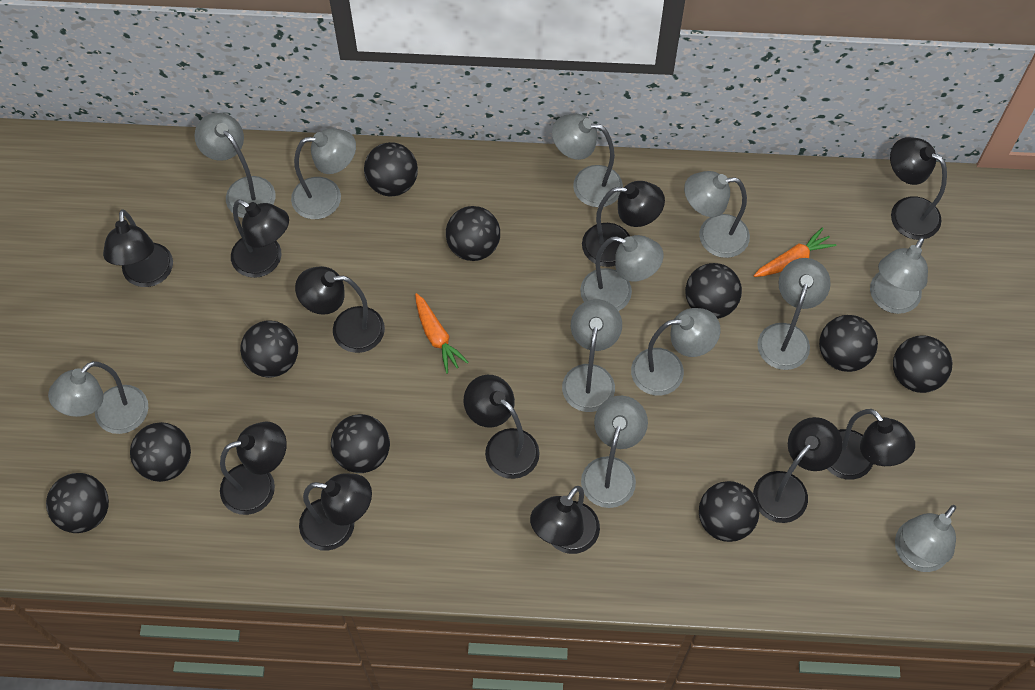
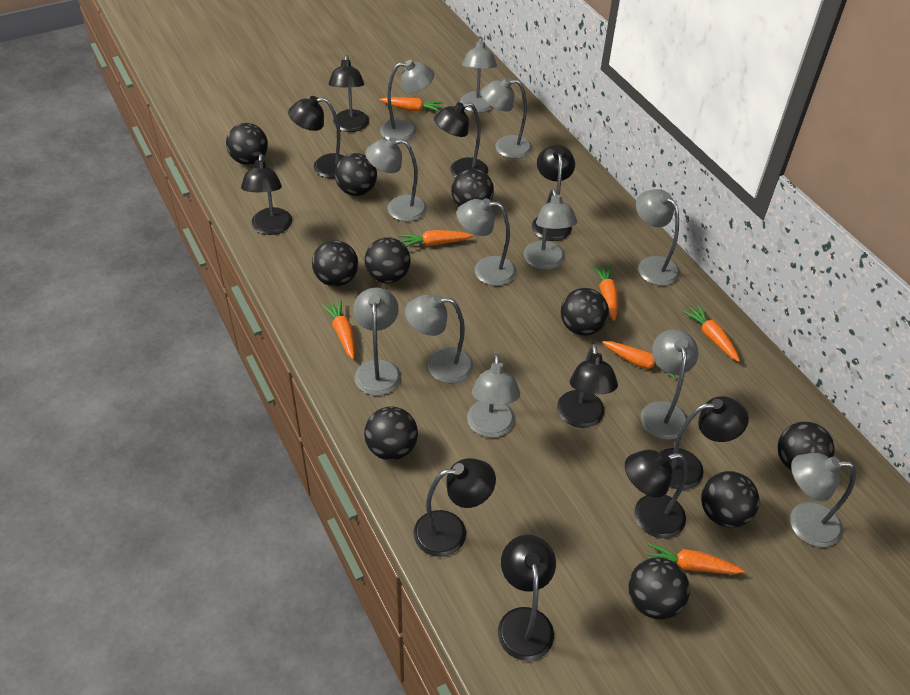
black lamp: [103,209,173,287] [220,422,287,515] [231,200,289,278] [295,266,385,353] [299,473,372,551] [464,375,540,479] [530,486,600,554] [582,181,665,267] [753,417,843,523] [827,409,915,480] [890,137,947,240] = 11 -> [241,154,292,235] [288,96,344,178] [329,55,369,132] [413,458,496,557] [434,102,488,177] [498,535,556,661] [532,144,575,241] [557,344,618,428] [625,450,687,538] [661,396,749,490] = 10
orange carrot: [415,293,469,374] [754,227,836,277] = 2 -> [321,299,355,359] [380,97,444,112] [399,230,473,247] [592,264,618,321] [602,341,676,379] [647,543,745,575] [682,304,740,362] = 7

